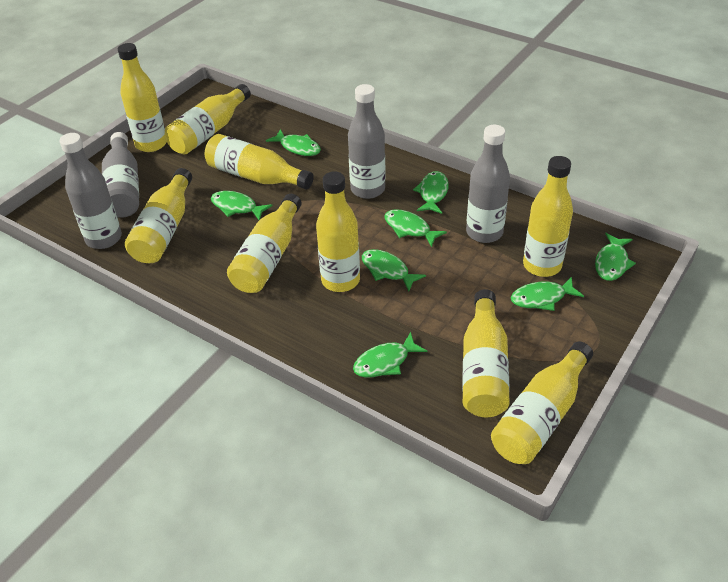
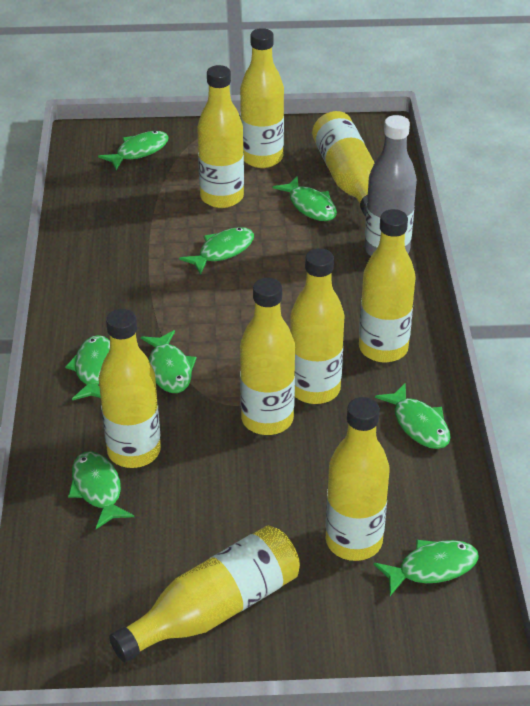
grey bottle: [59,133,122,249] [102,132,139,218] [348,84,386,199] [466,125,510,243] = 4 -> [364,115,417,256] = 1

